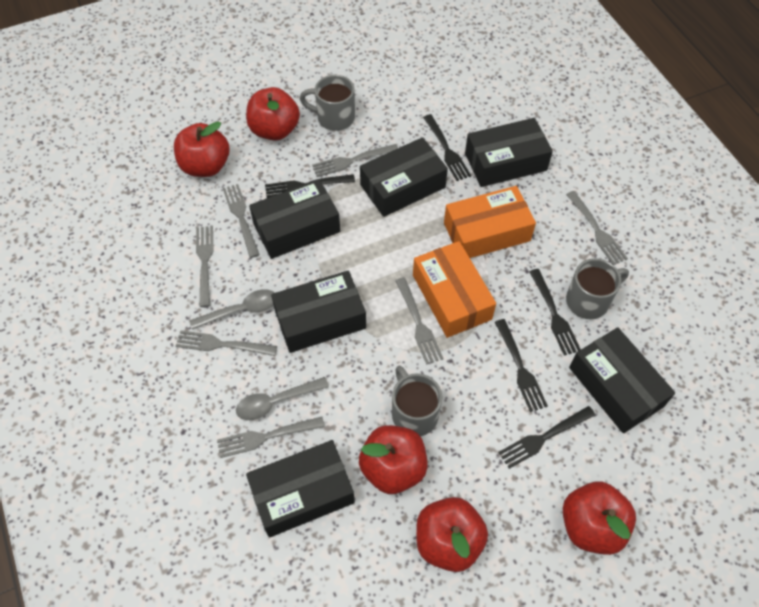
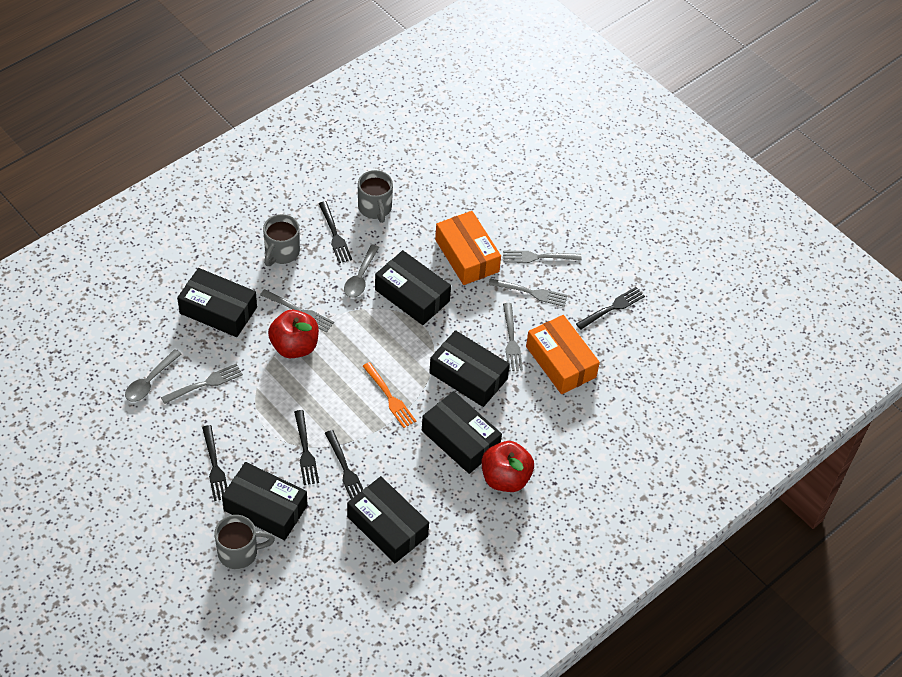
grey fork: [176,330,277,356] [196,226,214,307] [217,417,325,458] [223,184,260,258] [312,144,398,177] [395,277,444,365] [566,191,628,265] = 7 -> [161,364,243,404] [260,289,334,333] [488,278,568,307] [503,251,582,263] [503,303,523,371] = 5
orange fork: none = 0 -> [363,362,416,428] = 1
red apple: [174,122,229,177] [246,87,300,141] [359,425,428,494] [416,497,488,572] [563,482,636,555] = 5 -> [268,310,319,358] [482,441,534,492] = 2

